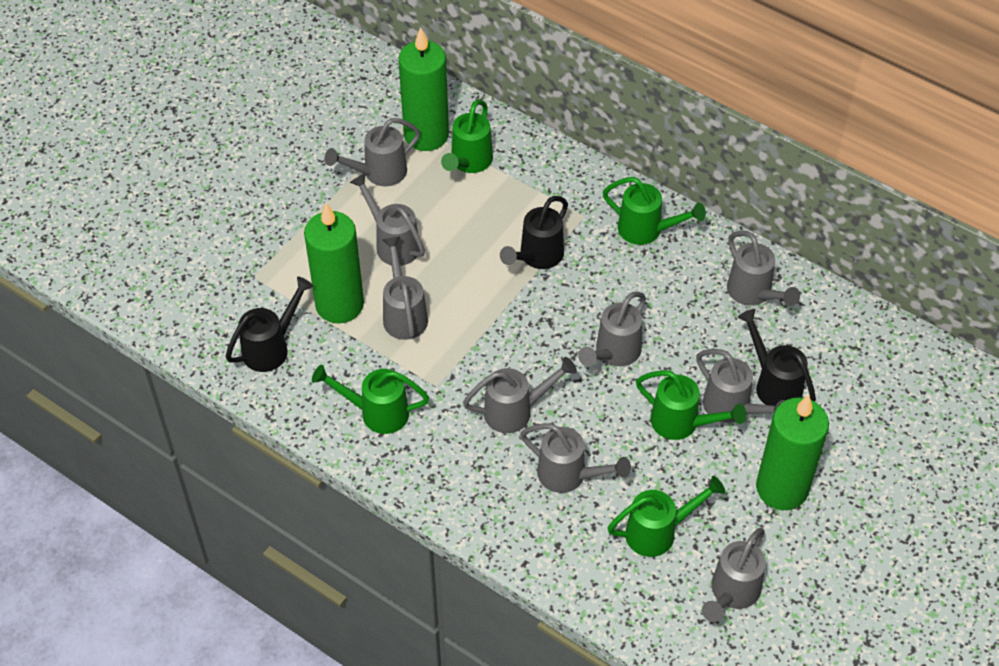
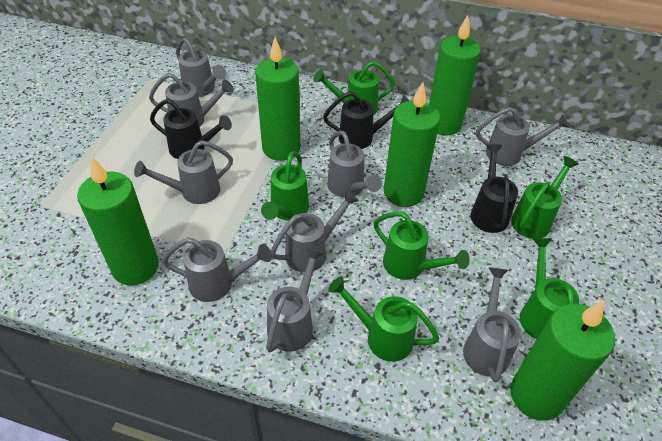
green candle: [304,203,364,323] [398,27,449,151] [756,394,829,510] = 3 -> [77,156,159,285] [255,37,300,161] [384,82,440,207] [429,15,481,135] [510,301,615,421] = 5
green watering can: [312,365,429,434] [441,100,493,173] [603,177,706,245] [607,476,725,557] [636,370,746,440] = 5 -> [261,151,309,220] [313,61,395,116] [328,277,439,362] [374,211,470,280] [511,156,579,239] [520,238,579,339] = 6

